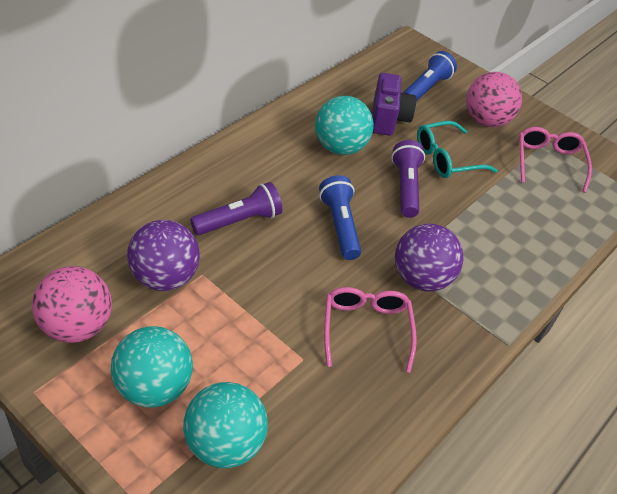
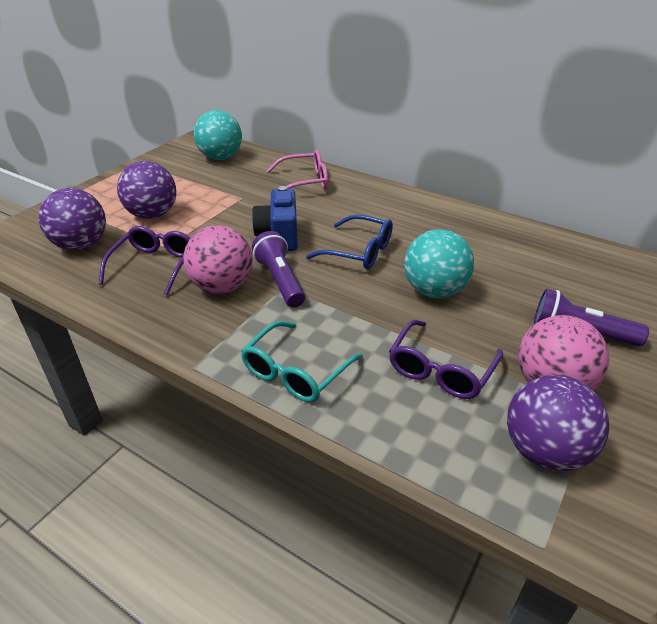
blue camera: none = 0 -> [252,186,298,251] = 1
blue flashlight: [319,175,361,260] [403,51,457,102] = 2 -> none = 0
blue glasses: none = 0 -> [306,215,393,269] = 1
pink glasses: [324,287,417,373] [519,127,592,193] = 2 -> [266,150,328,190] = 1
purple ball: [127,220,200,291] [395,224,464,292] = 2 -> [39,188,106,250] [117,161,176,219] [507,375,609,472] = 3
purple camera: [372,73,417,136] = 1 -> none = 0
purple glasses: none = 0 -> [99,226,190,296] [389,320,503,399] = 2
turquoise ball: [111,326,193,408] [183,382,268,468] [315,96,374,155] = 3 -> [194,110,242,160] [404,229,474,298] = 2

